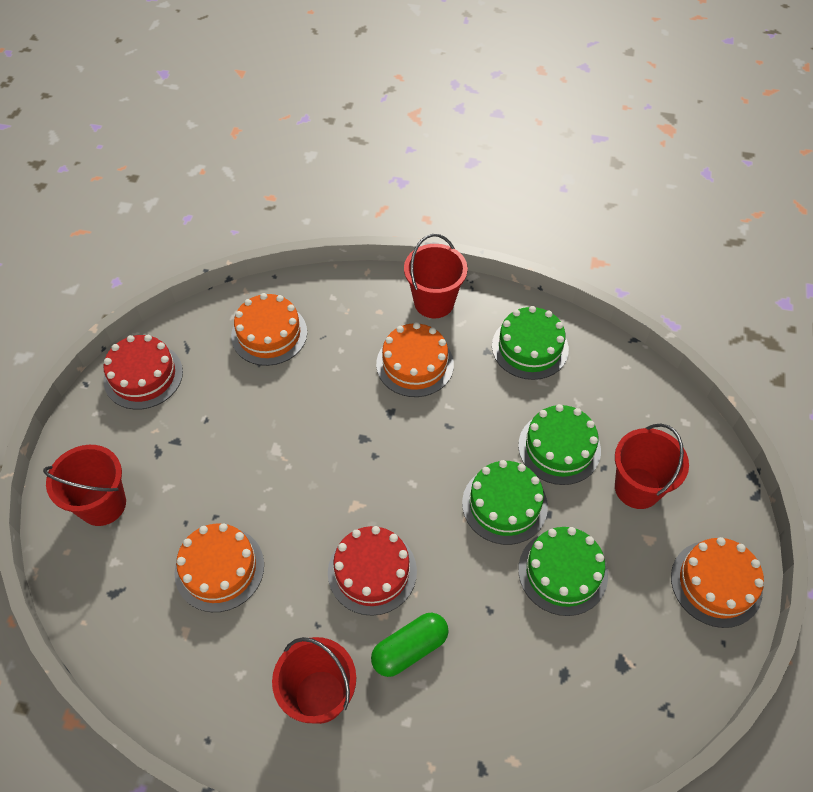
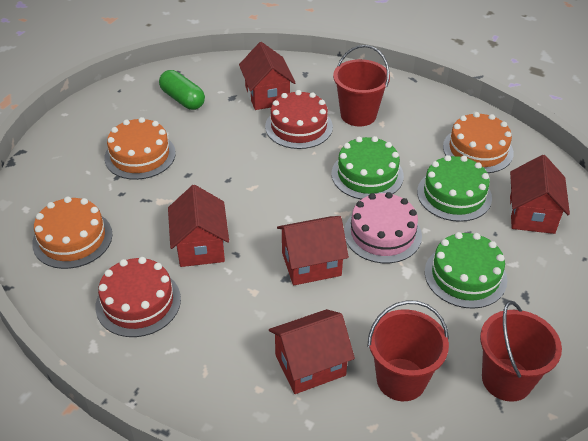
green cake: [462,460,548,545] [492,306,569,380] [518,404,601,485] [518,527,608,616] = 4 -> [331,136,404,199] [417,155,492,222] [425,232,508,309] = 3
orange cake: [174,523,264,612] [231,293,307,366] [376,322,454,397] [671,537,764,628] = 4 -> [32,196,112,269] [105,117,176,180] [443,112,514,173] = 3
pink cake: none = 0 -> [344,192,422,263] = 1
red bucket: [43,445,126,526] [272,637,356,724] [404,234,468,318] [615,423,689,509] = 4 -> [333,45,390,127] [367,300,449,401] [480,301,562,402] = 3
red house: none = 0 -> [168,185,229,267] [239,42,296,110] [269,309,355,394] [277,216,349,285] [510,155,570,234] = 5

